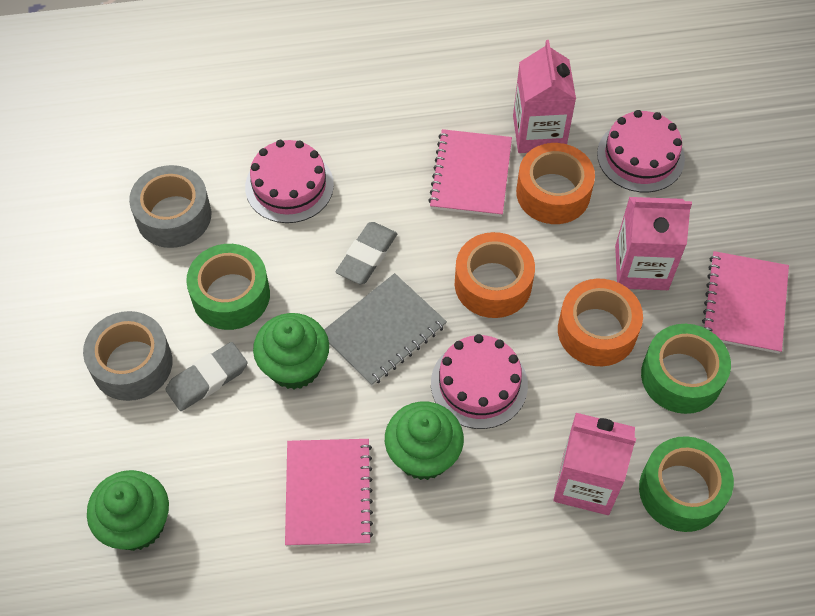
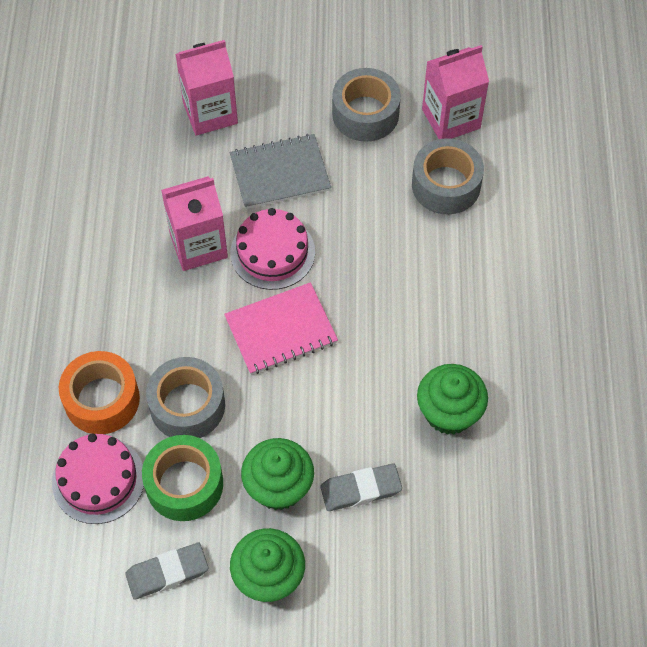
green tape: [186,244,270,330] [639,436,734,532] [641,324,731,414] = 3 -> [142,435,223,521] = 1
grey tape: [83,311,172,401] [129,165,211,248] = 2 -> [146,357,225,438] [332,68,401,142] [412,138,484,215] = 3
orange tape: [455,232,535,318] [516,143,595,224] [558,279,643,366] = 3 -> [59,351,140,434] = 1
pink cake: [245,140,334,223] [431,334,528,429] [597,110,685,192] = 3 -> [52,433,144,524] [230,208,315,290] = 2
pink notebook: [285,439,373,547] [428,129,512,217] [702,251,789,354] = 3 -> [224,282,338,375] = 1

